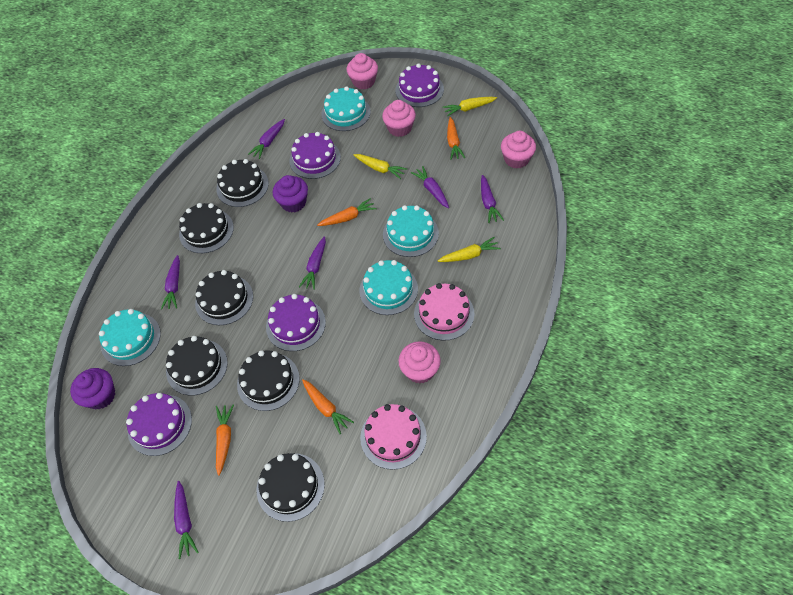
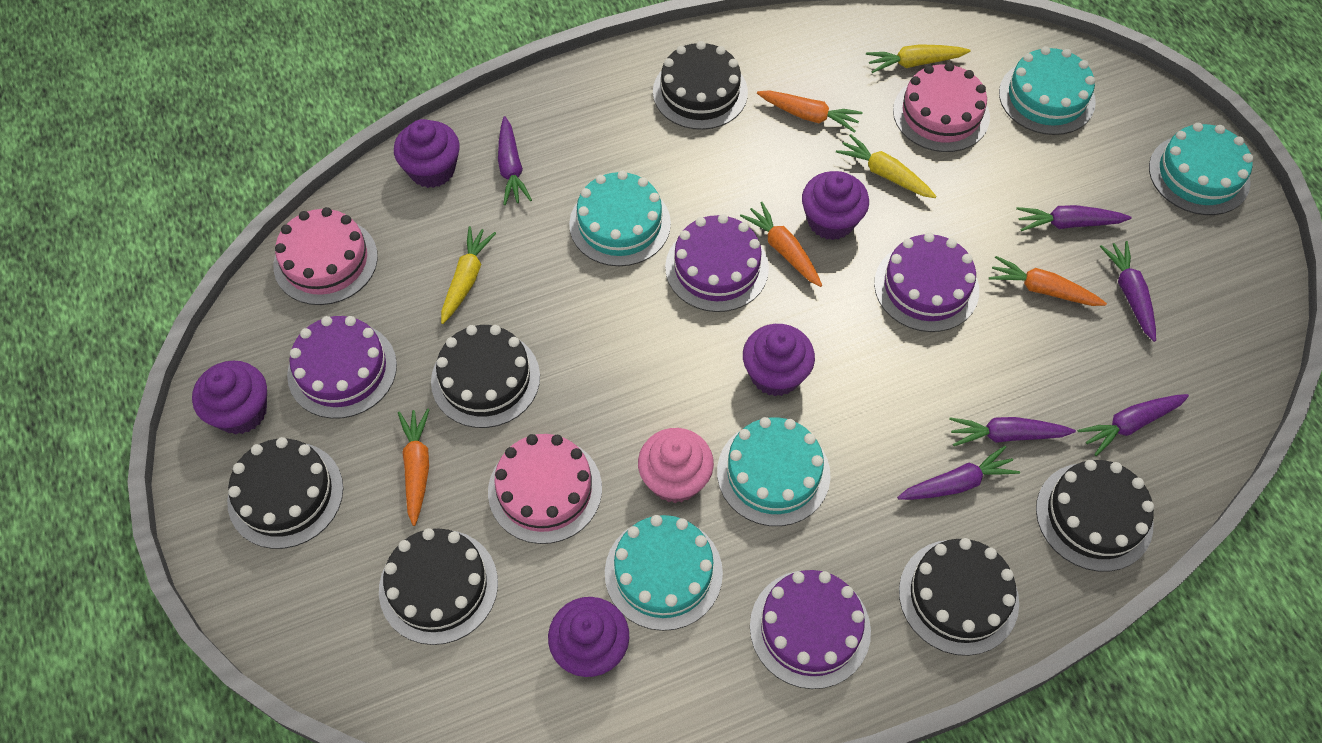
pink cake: [360,404,427,470] [414,283,475,341] = 2 -> [273,207,378,305] [488,434,602,544] [893,63,990,152] = 3
pink cupcake: [347,53,378,89] [382,100,416,137] [398,341,441,384] [501,131,536,168] = 4 -> [638,428,714,503] = 1
purple cupcake: [70,368,115,409] [273,175,308,212] = 2 -> [192,361,267,434] [394,119,460,188] [548,597,629,677] [743,324,815,396] [802,171,869,240] = 5
turquoise cake: [99,309,161,366] [322,86,371,131] [360,260,418,315] [383,205,439,257] = 4 -> [569,171,671,266] [605,515,723,631] [717,417,831,526] [999,46,1096,135] [1149,123,1253,215] = 5

